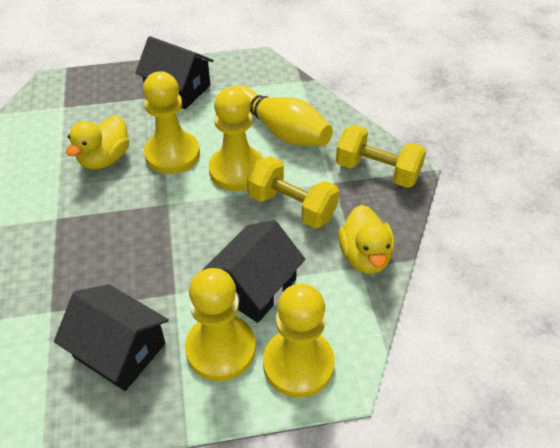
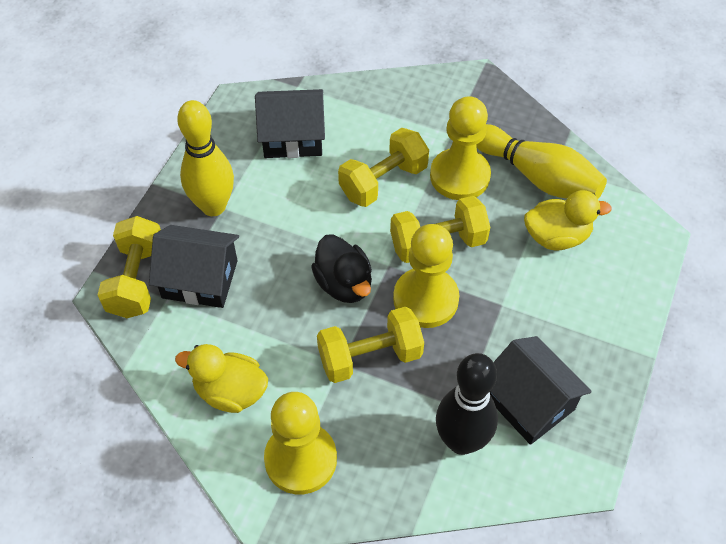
black bowling pin: none = 0 -> [436,353,498,455] = 1
black duck: none = 0 -> [311,234,372,303] = 1
yellow bowling pin: [233,85,333,146] = 1 -> [177,100,234,216] [476,124,607,199] = 2
yellow dumbbell: [247,156,339,228] [336,125,426,188] = 2 -> [98,216,161,318] [317,307,424,383] [338,128,429,207] [390,196,490,263] = 4
yellow pawn: [143,71,200,174] [185,268,256,381] [209,87,264,191] [263,284,335,398] = 4 -> [264,392,337,494] [393,224,459,328] [430,96,491,200] = 3

